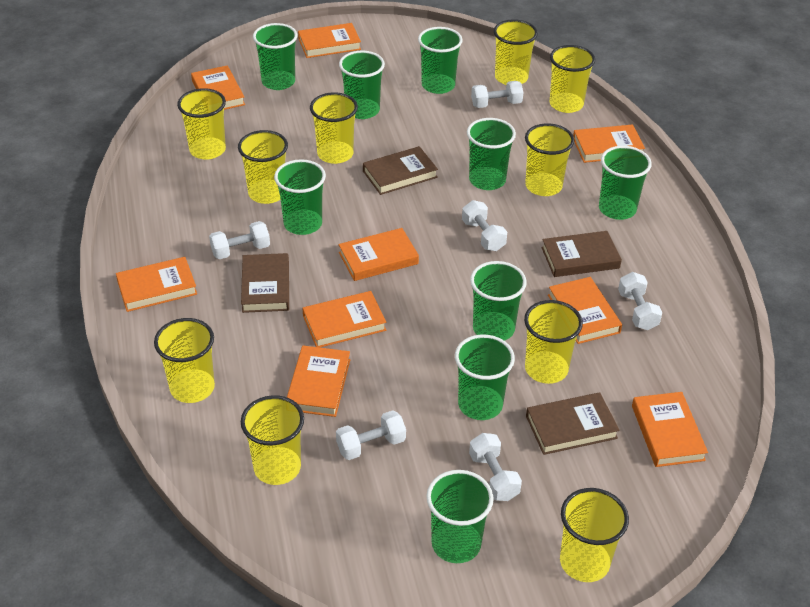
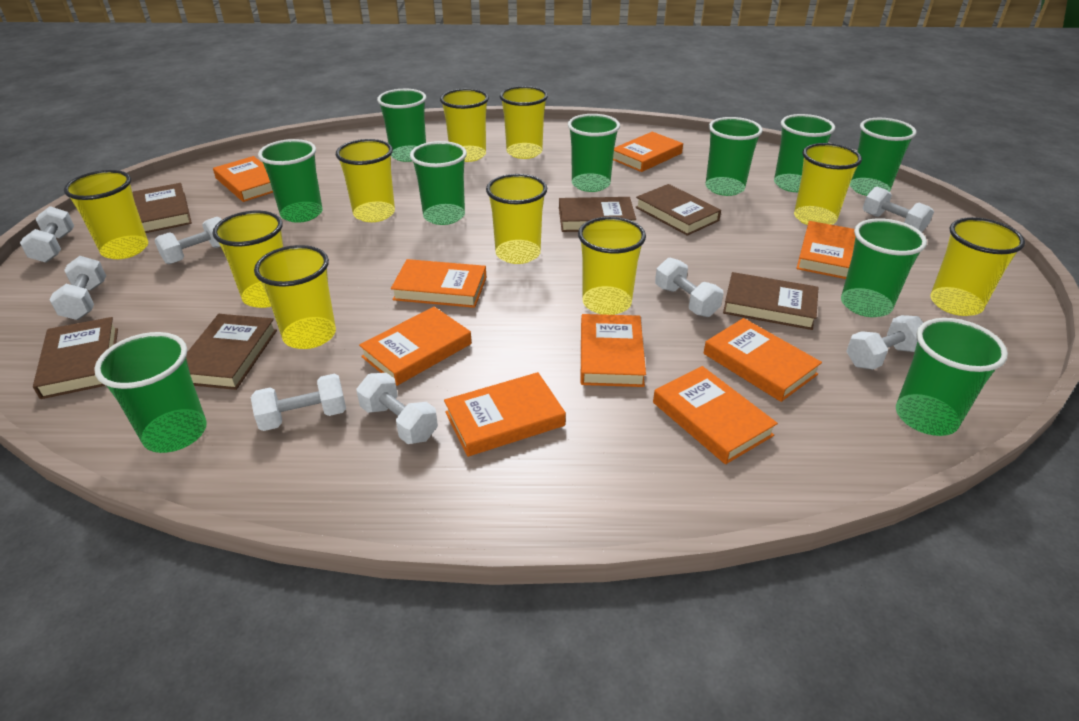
brown book: [241,253,289,313] [363,146,438,195] [526,392,620,455] [541,231,622,277] = 4 -> [33,317,118,399] [133,183,192,233] [186,314,277,390] [559,197,636,232] [635,184,721,236] [723,272,819,330] = 6
green cup: [253,23,298,90] [274,159,326,235] [339,51,385,119] [418,27,463,94] [426,470,494,563] [455,334,515,420] [467,118,516,190] [470,261,527,341] [599,146,652,220] = 9 -> [94,332,207,453] [258,139,322,223] [377,89,426,162] [410,141,467,225] [568,114,620,192] [706,117,763,196] [774,114,835,192] [841,218,927,317] [850,118,916,196] [896,318,1008,436] = 10
white dumbbell: [209,221,270,259] [336,410,406,460] [462,200,507,251] [469,433,522,501] [471,81,523,108] [618,272,662,330] = 6 -> [20,206,74,263] [49,256,106,320] [154,217,222,264] [251,374,346,431] [356,373,438,444] [655,258,724,317] [846,315,923,370] [863,186,934,232] = 8

